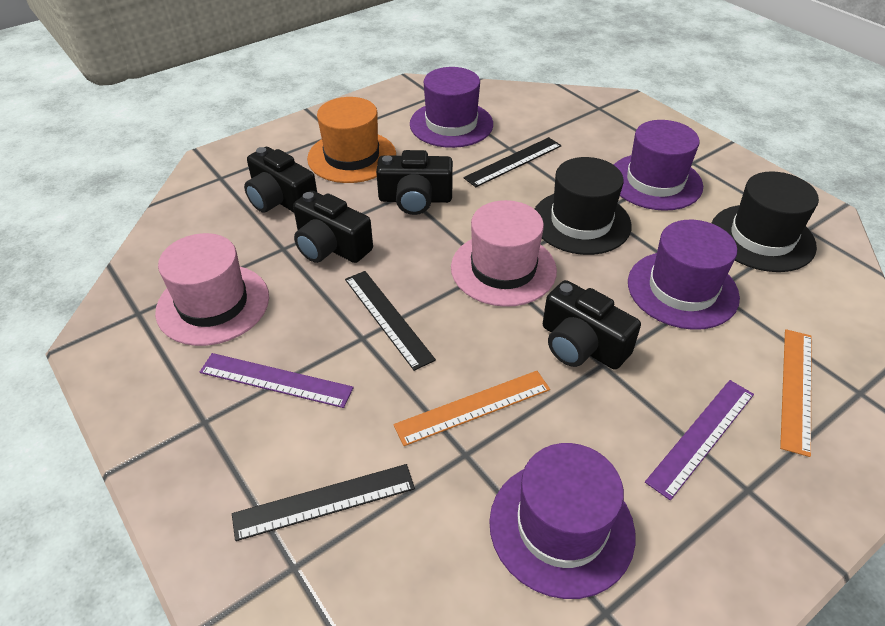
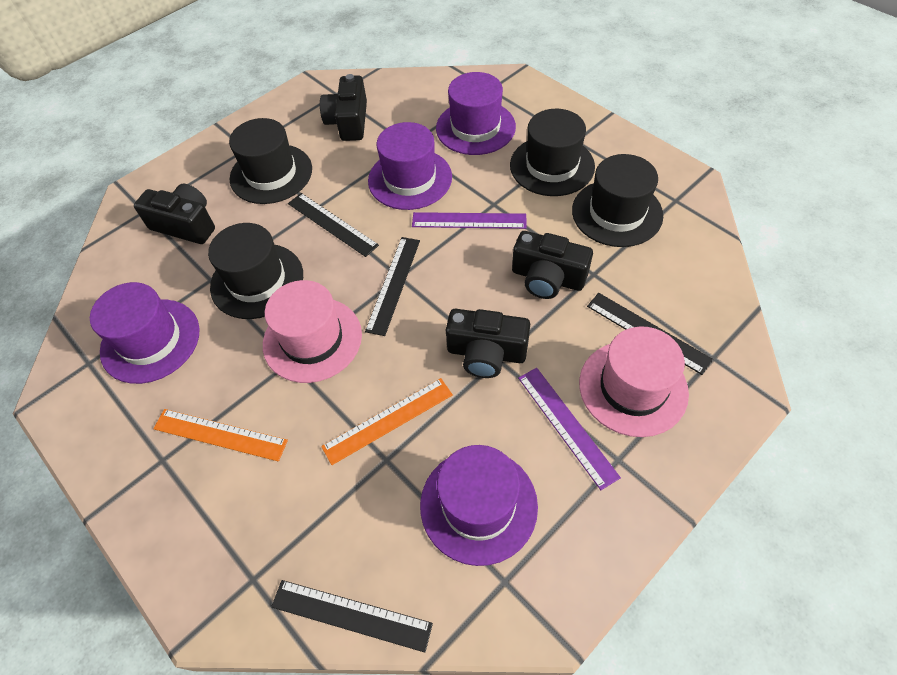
black hat: [535,157,632,255] [712,171,819,272] = 2 -> [208,223,303,319] [229,118,312,204] [510,109,595,196] [572,154,663,247] = 4
black ruler: [232,464,415,541] [345,271,436,371] [463,137,562,187] = 3 -> [271,580,433,653] [288,193,379,257] [365,237,420,336] [587,293,713,375] = 4
orange hat: [307,97,396,183] = 1 -> none = 0

